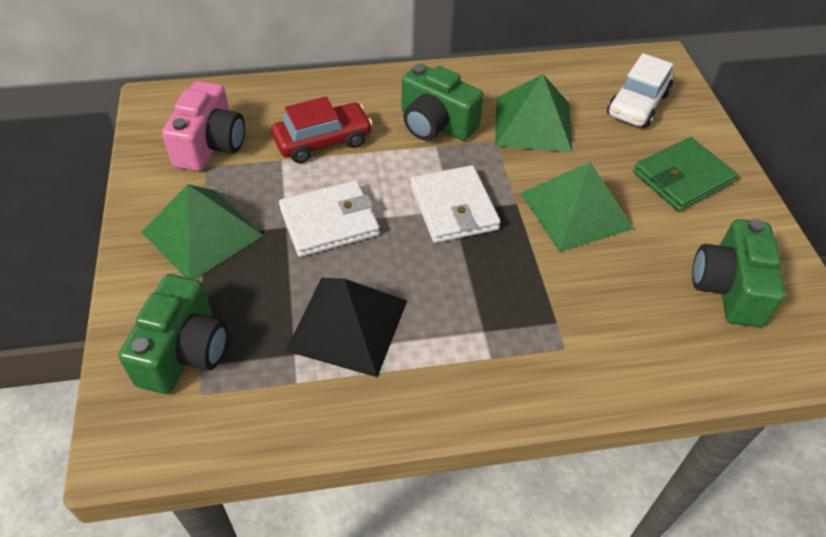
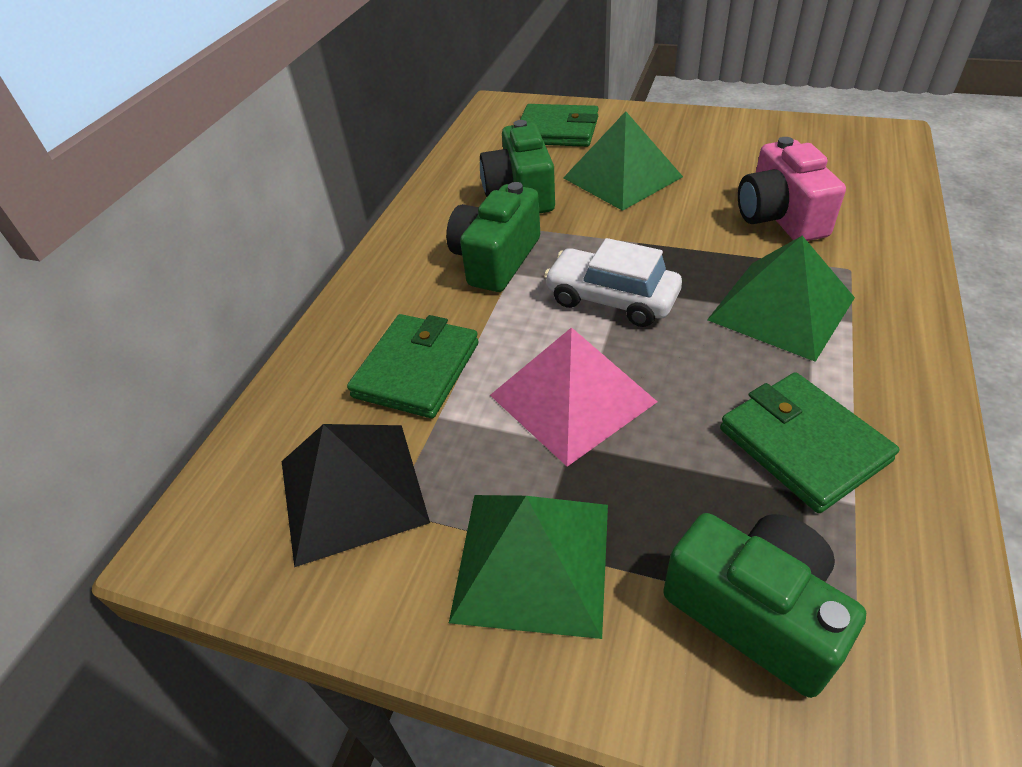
green wallet: [633,137,738,212] = 1 -> [347,314,479,418] [520,104,599,147] [720,372,899,513] = 3
pink pyramid: none = 0 -> [490,327,657,467] = 1
red car: [271,96,373,163] = 1 -> none = 0
white wallet: [279,180,379,257] [410,165,501,243] = 2 -> none = 0

